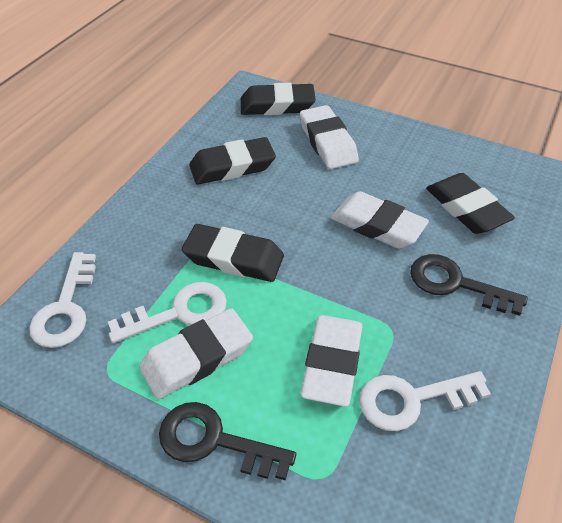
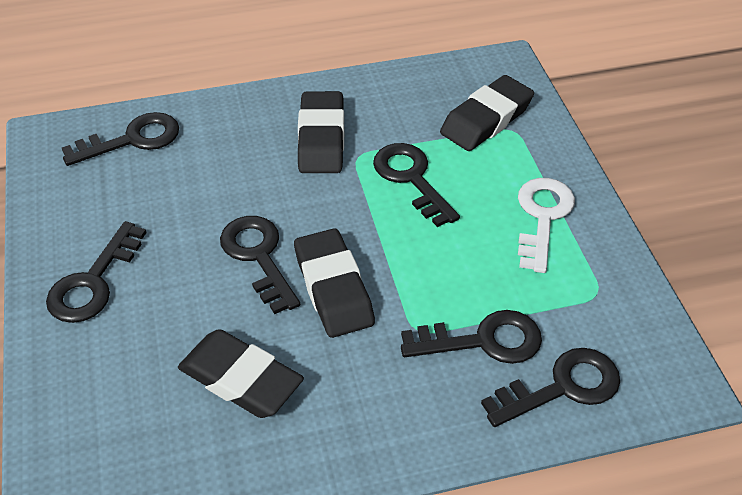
black key: [159,402,296,480] [410,254,528,316] = 2 -> [46,221,147,323] [62,112,179,166] [220,216,300,314] [373,143,460,227] [401,310,542,364] [481,348,620,427] = 6
white eraser: [139,308,253,400] [300,105,359,169] [300,315,362,407] [331,191,429,249] = 4 -> none = 0
white key: [29,252,96,348] [108,282,227,343] [359,371,491,431] = 3 -> [518,178,575,273] = 1

